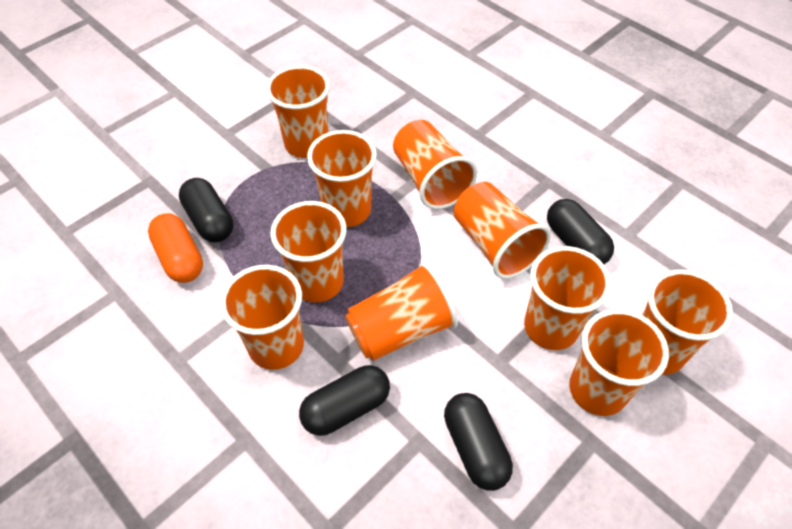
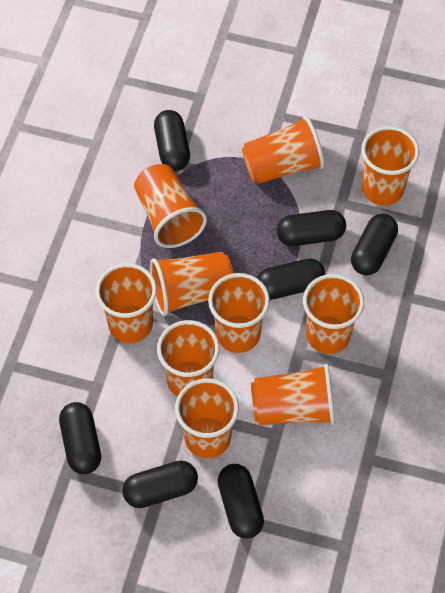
black capsule: [179,178,233,242] [299,365,390,436] [444,393,513,491] [547,199,614,264] = 4 -> [59,402,101,474] [122,461,198,508] [154,110,190,171] [218,464,264,539] [257,258,325,300] [277,210,346,246] [351,214,398,275] = 7
orange capsule: [148,213,203,283] = 1 -> none = 0

